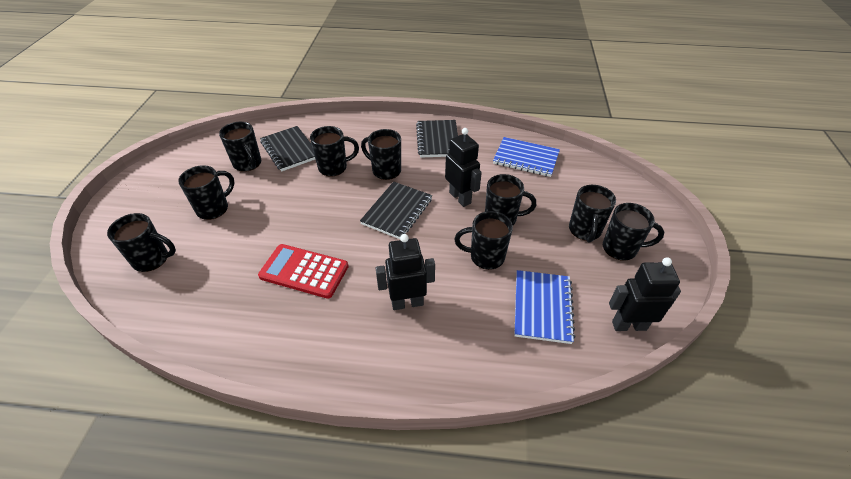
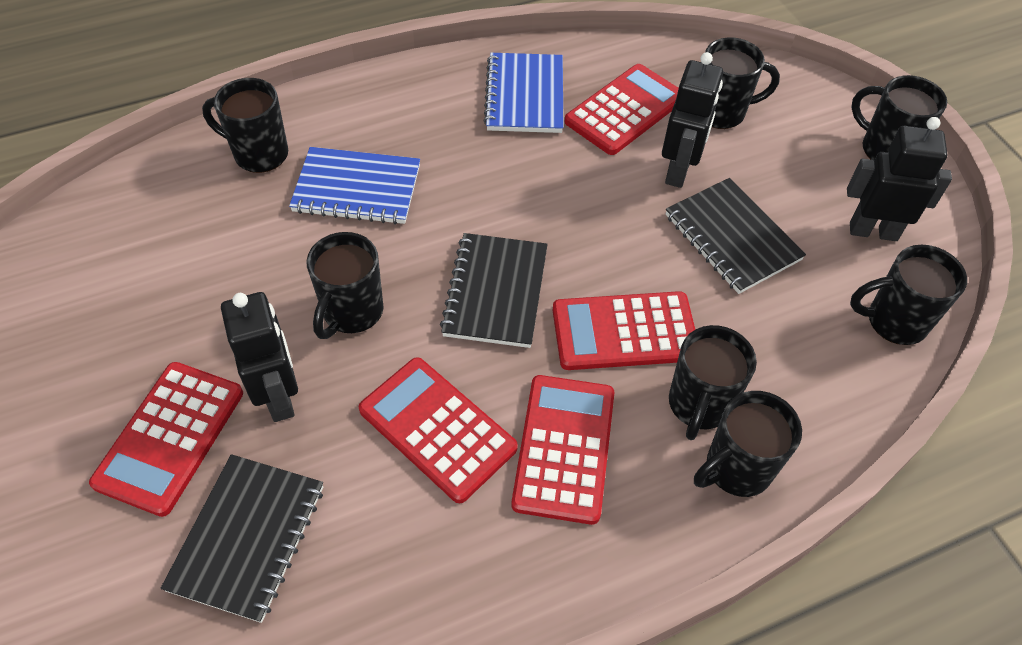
black mug: [107,213,176,272] [178,165,234,220] [219,122,261,172] [310,126,359,177] [361,129,401,180] [454,211,513,270] [485,174,536,225] [569,185,616,243] [603,203,664,261] = 9 -> [202,78,288,173] [307,232,383,339] [669,325,757,440] [694,391,802,497] [705,37,780,129] [850,245,967,345] [851,75,947,160] = 7
red calculator: [258,244,349,299] = 1 -> [89,362,243,517] [359,357,518,503] [512,375,614,525] [553,291,695,370] [565,64,679,155] = 5

